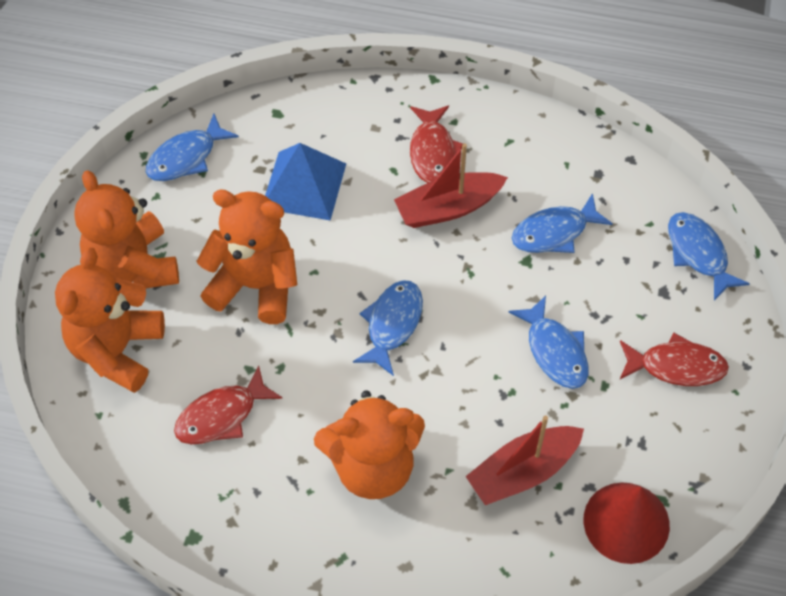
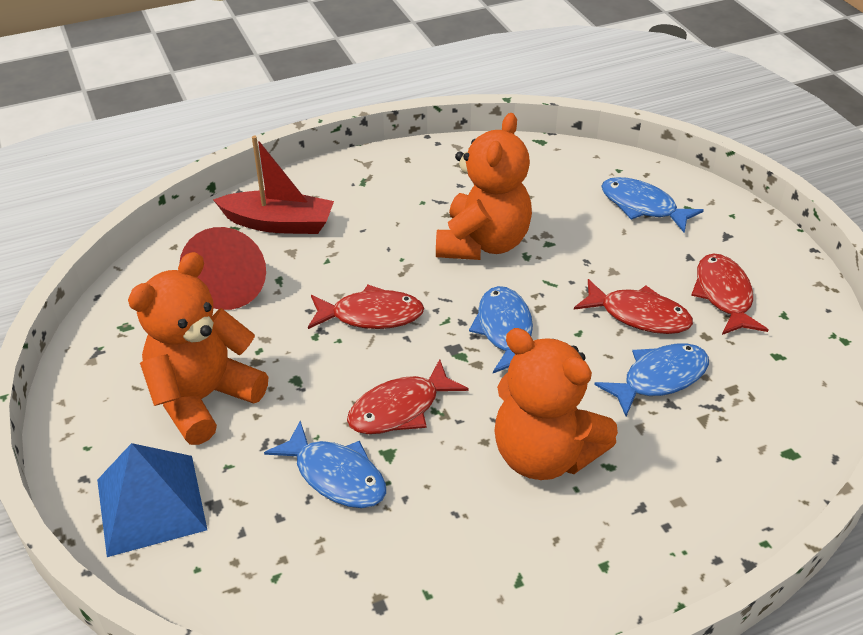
blue fish: [145,113,239,181] [353,280,423,376] [509,296,588,389] [512,193,613,253] [668,212,750,301] = 5 -> [264,421,386,508] [469,286,533,373] [594,343,709,416] [601,177,704,233] = 4
orange teddy bear: [55,247,165,393] [74,170,179,288] [196,189,297,324] [314,390,425,499] = 4 -> [128,252,268,445] [436,113,532,260] [494,328,618,480] = 3
red boat: [394,143,508,228] [465,415,584,505] = 2 -> [213,136,334,234] = 1
red fish: [174,366,283,444] [410,105,463,183] [620,333,729,386] = 3 -> [308,285,424,329] [347,359,469,434] [574,279,693,334] [691,254,768,335] = 4

